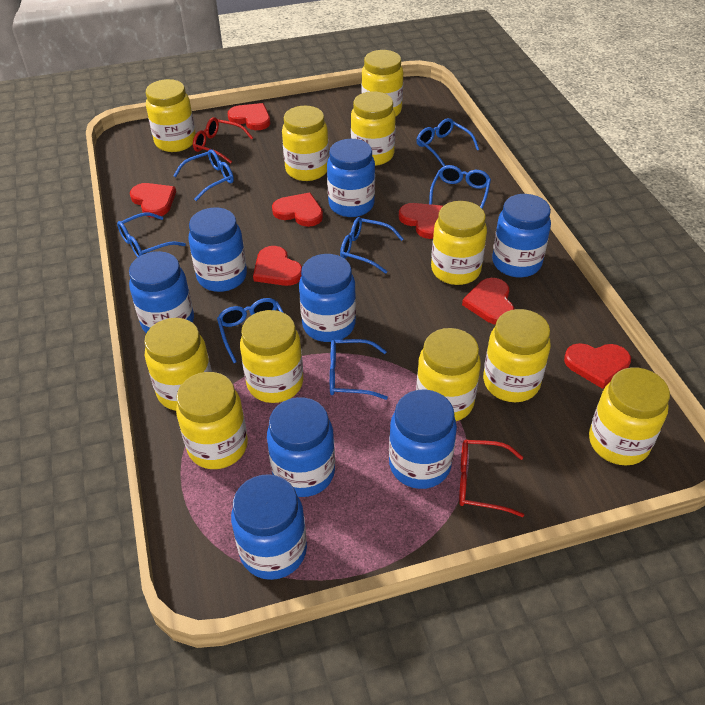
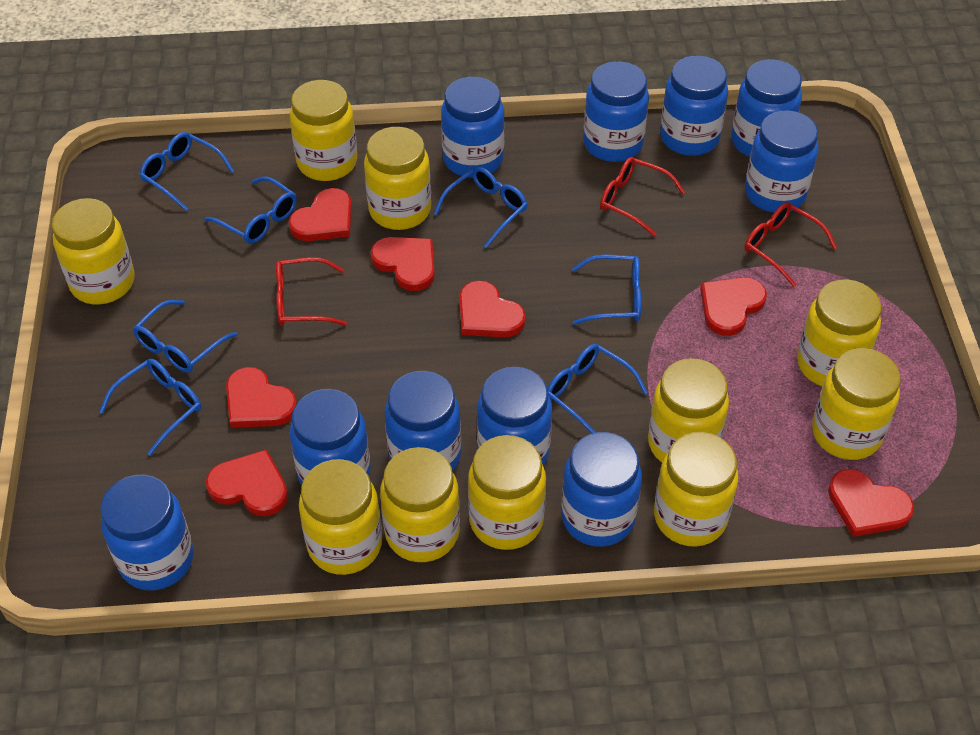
blue jar: [129,251,194,333] [188,207,247,292] [231,474,307,580] [267,397,335,497] [299,254,356,342] [327,139,375,217] [389,389,457,489] [492,194,551,277] = 8 -> [100,474,194,590] [290,389,371,486] [385,371,461,470] [441,77,505,178] [477,367,552,465] [561,432,642,547] [583,61,649,162] [660,56,728,156] [731,59,802,157] [745,110,819,213] = 10
red glasses: [193,117,253,164] [459,440,524,517] = 2 -> [276,257,347,326] [600,157,685,236] [745,202,837,287] = 3
yellow jar: [144,318,212,411] [146,79,196,152] [176,372,248,469] [240,310,303,403] [282,106,329,181] [351,91,396,166] [361,50,403,116] [416,328,481,421] [431,201,487,285] [483,309,551,402] [589,367,670,466] = 11 -> [52,198,135,305] [290,80,357,181] [299,459,382,575] [364,127,431,230] [380,447,460,562] [468,435,546,550] [648,358,729,463] [654,432,739,547] [797,279,881,387] [812,348,901,460] = 10

